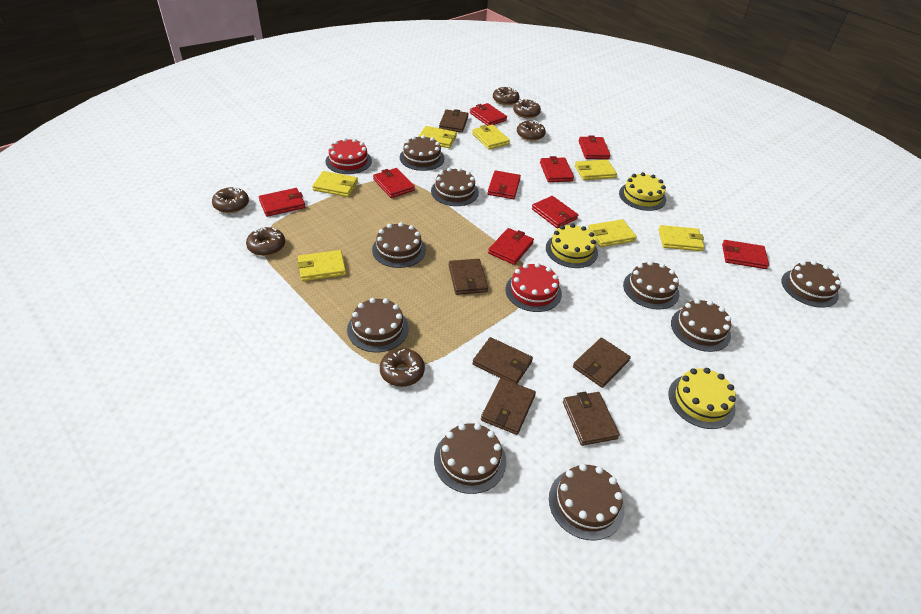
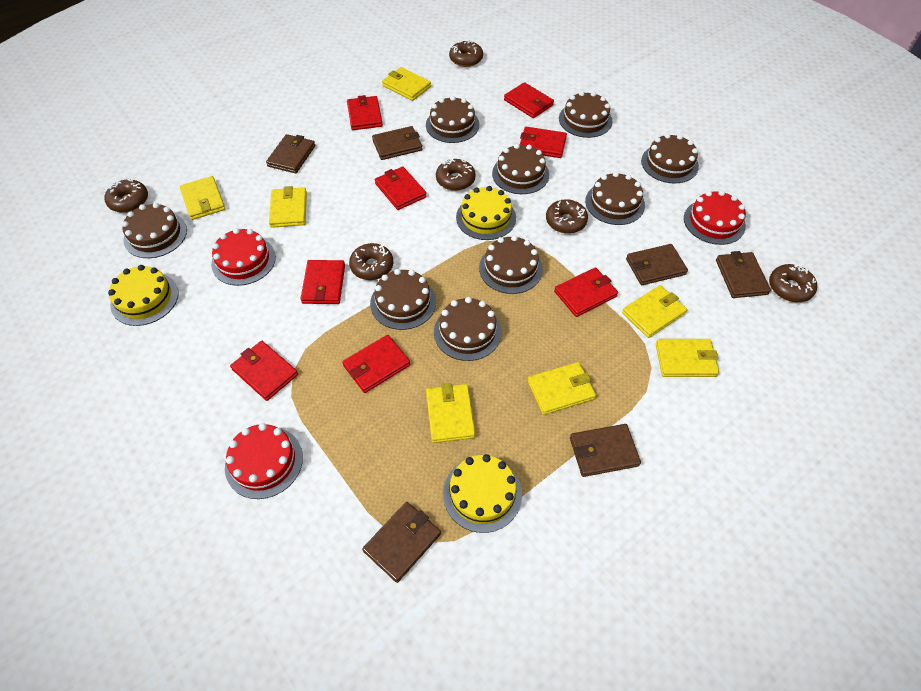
red cake: [326,138,372,174] [505,263,562,312] = 2 -> [211,228,276,286] [225,423,303,499] [684,190,746,245] = 3
red wallet: [259,188,305,217] [373,168,415,198] [470,103,507,126] [487,170,521,199] [488,228,534,265] [532,196,578,228] [540,156,574,182] [579,135,610,159] [722,240,769,269] = 9 -> [230,341,298,401] [300,260,345,304] [342,335,410,393] [347,95,383,130] [375,166,426,210] [504,82,554,118] [520,127,567,158] [554,267,618,317] = 8

